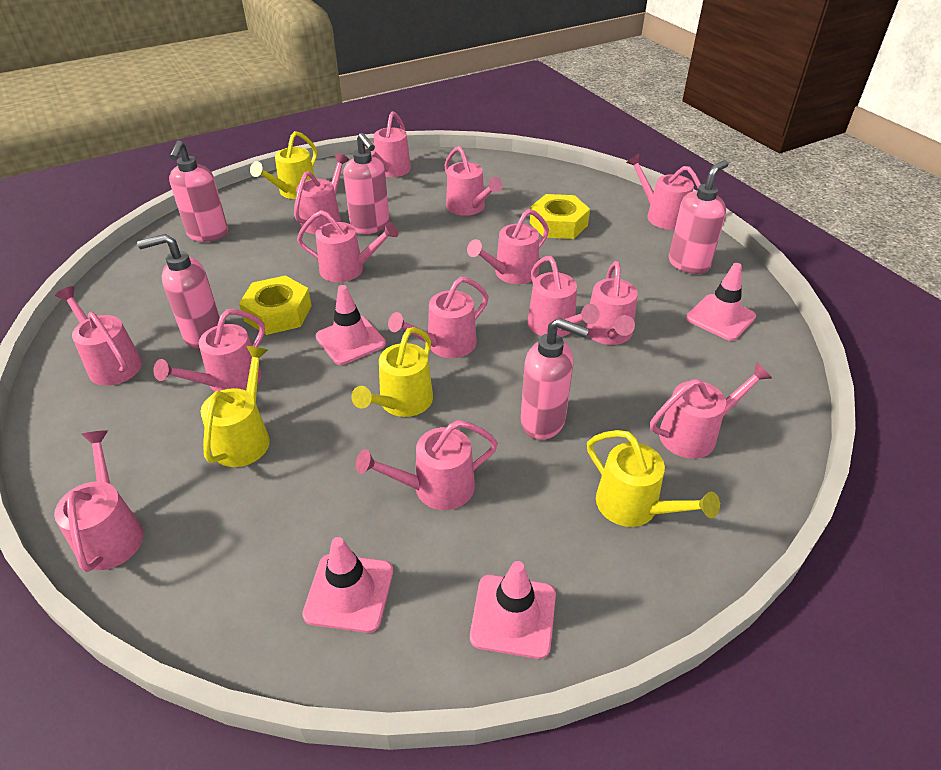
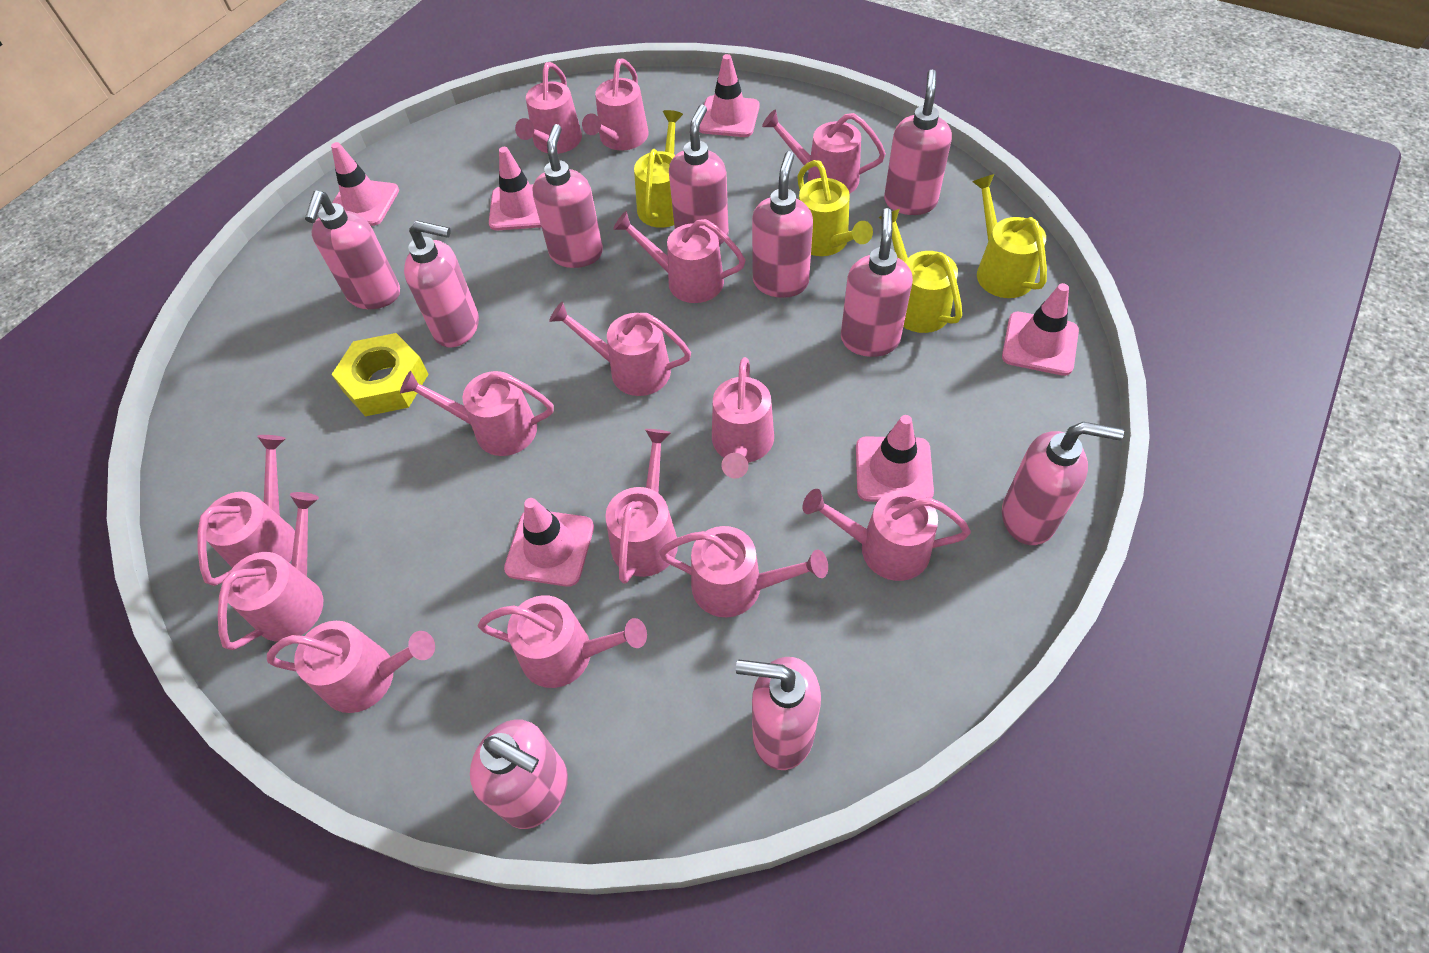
pink soap dispenser: [137,234,220,350] [169,140,228,242] [343,133,389,234] [520,318,589,440] [669,160,729,274] = 5 -> [305,191,400,309] [404,221,479,347] [470,719,568,829] [533,124,603,268] [669,104,729,245] [736,657,821,770] [752,151,813,298] [841,208,913,357] [884,69,952,215] [1002,422,1124,545] = 10
pink traffic cone: [302,537,393,633] [316,285,386,365] [470,561,556,659] [686,263,756,341] = 4 -> [331,142,399,226] [489,147,541,230] [504,498,594,587] [699,54,760,137] [856,415,934,502] [1002,283,1079,376] = 6
yellow nut: [239,275,312,335] [530,194,590,239] = 2 -> [332,333,428,416] = 1

